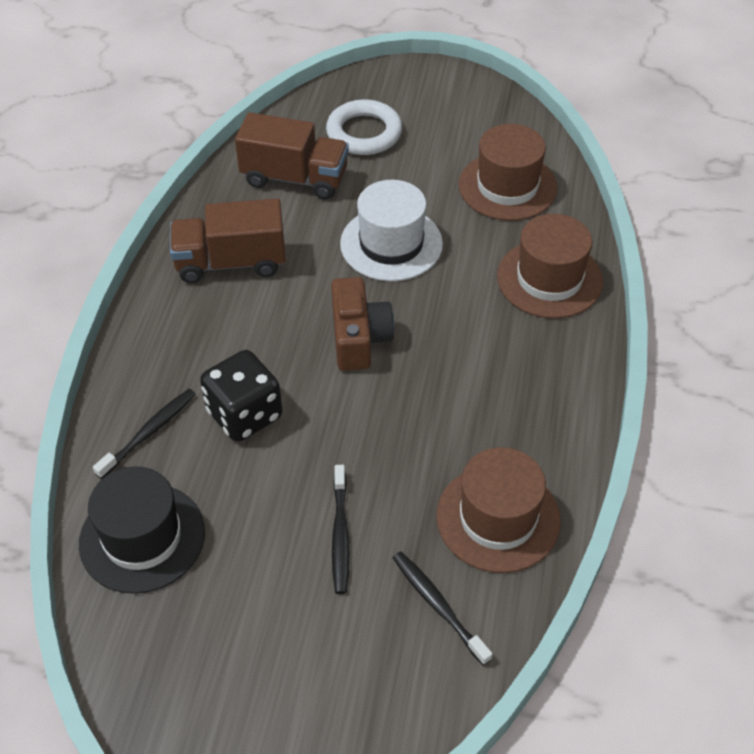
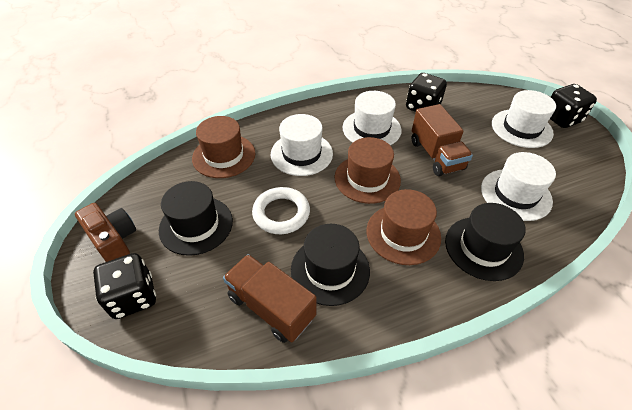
black dice: [200,350,282,442] = 1 -> [93,253,156,319] [406,73,447,112] [550,84,597,128] = 3
black hat: [79,466,205,594] = 1 -> [159,181,233,256] [291,224,370,306] [445,203,526,281] = 3
black toothbrush: [93,389,196,479] [332,465,349,594] [393,551,492,666] = 3 -> none = 0
white hat: [340,180,443,281] = 1 -> [271,114,333,176] [342,91,402,145] [481,152,556,221] [492,90,556,148] = 4

